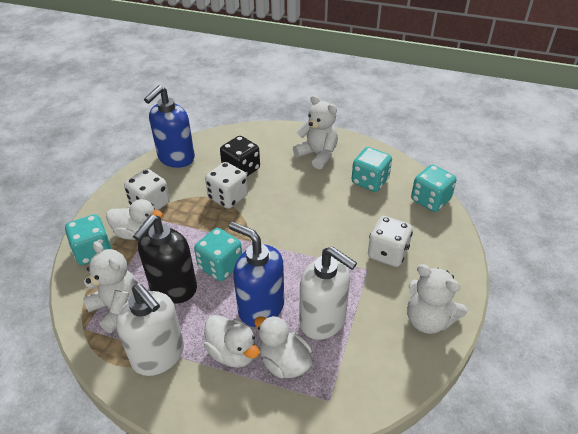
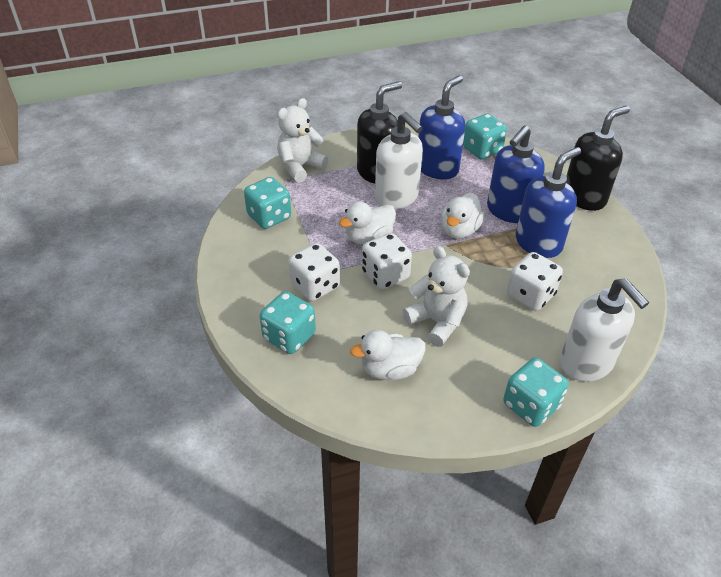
black dice: [220,136,260,176] = 1 -> none = 0
black soap dispenser: [133,215,197,304] = 1 -> [357,81,402,184] [566,106,630,211] = 2
blue soap dispenser: [144,85,195,168] [229,222,284,327] = 2 -> [418,75,466,179] [487,125,545,223] [516,147,581,258] = 3
white teddy bear: [83,241,138,333] [293,95,338,169] [407,264,467,334] = 3 -> [277,98,329,183] [403,246,470,347] = 2

